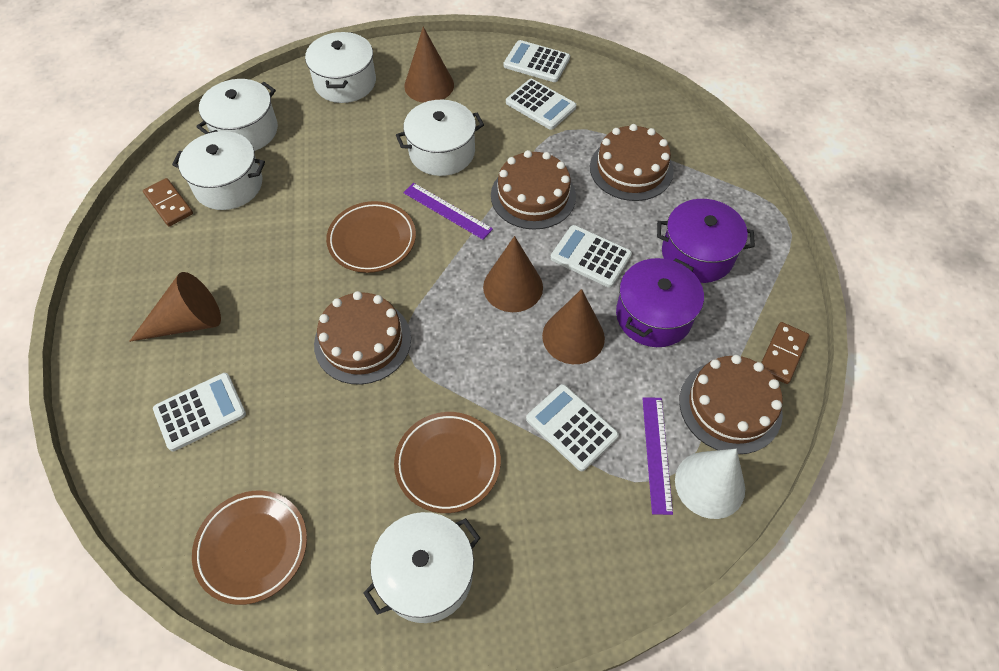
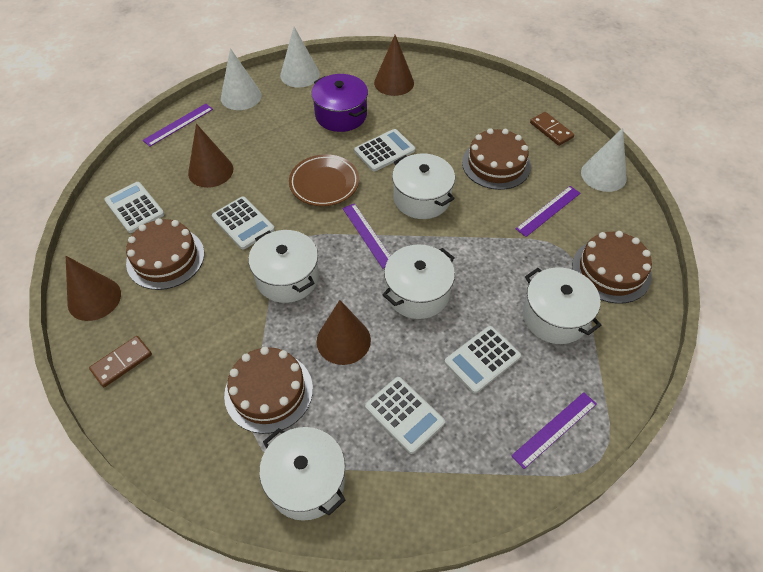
brown plate: [192,491,307,605] [326,201,416,273] [394,412,501,513] = 3 -> [289,154,359,206] = 1
purple pot: [616,258,704,347] [657,199,755,283] = 2 -> [311,74,368,132] = 1
purple ruler: [403,183,493,240] [642,397,673,515] = 2 -> [143,104,213,147] [342,203,391,268] [511,392,597,469] [516,186,581,237] = 4
white cone: [675,449,745,519] = 1 -> [221,48,262,110] [280,27,320,88] [581,128,627,192] = 3

